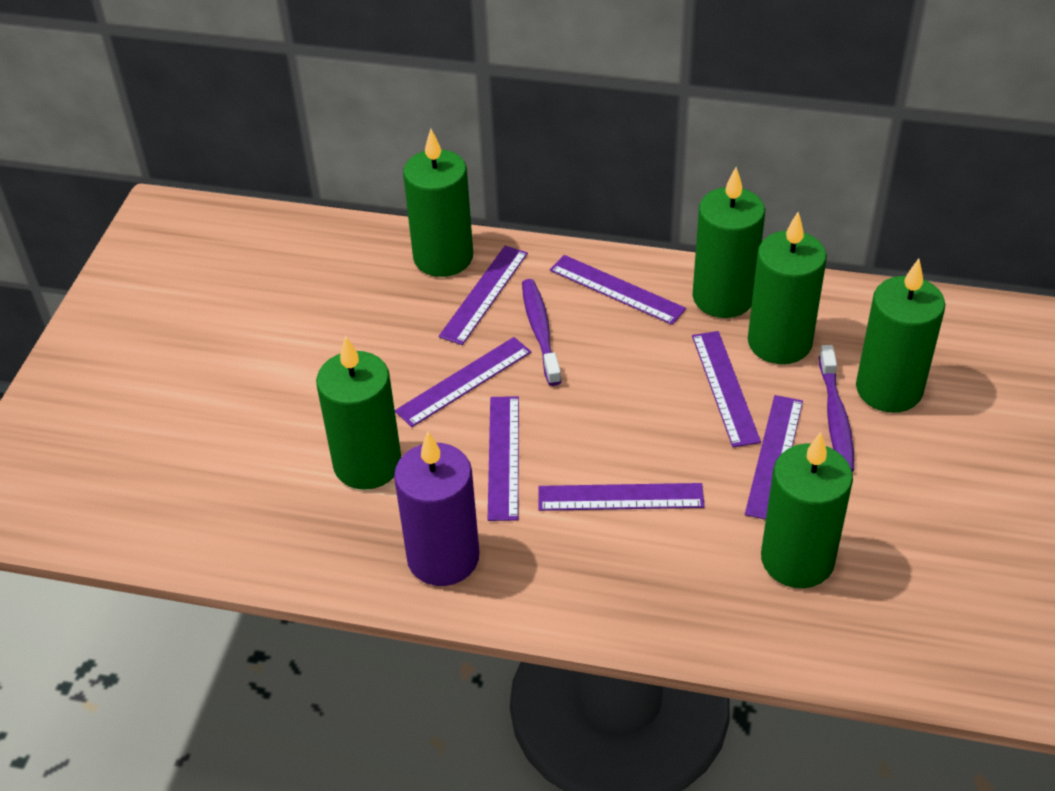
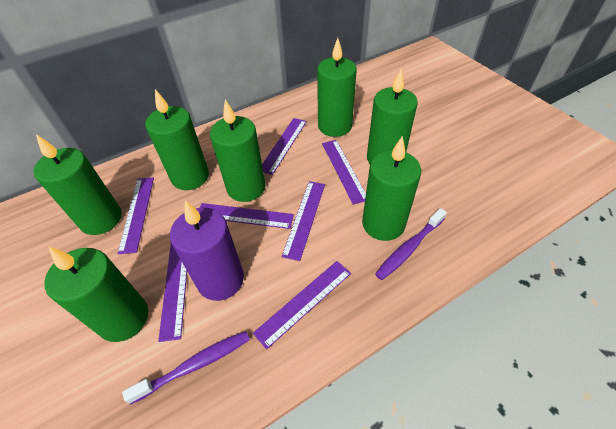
green candle: [316,336,401,490] [403,129,473,277] [692,167,765,318] [748,212,827,364] [761,432,853,588] [856,258,945,413] = 6 -> [33,134,121,235] [44,246,148,342] [145,89,209,190] [210,100,266,202] [317,38,357,137] [362,136,421,241] [367,68,418,164] = 7

